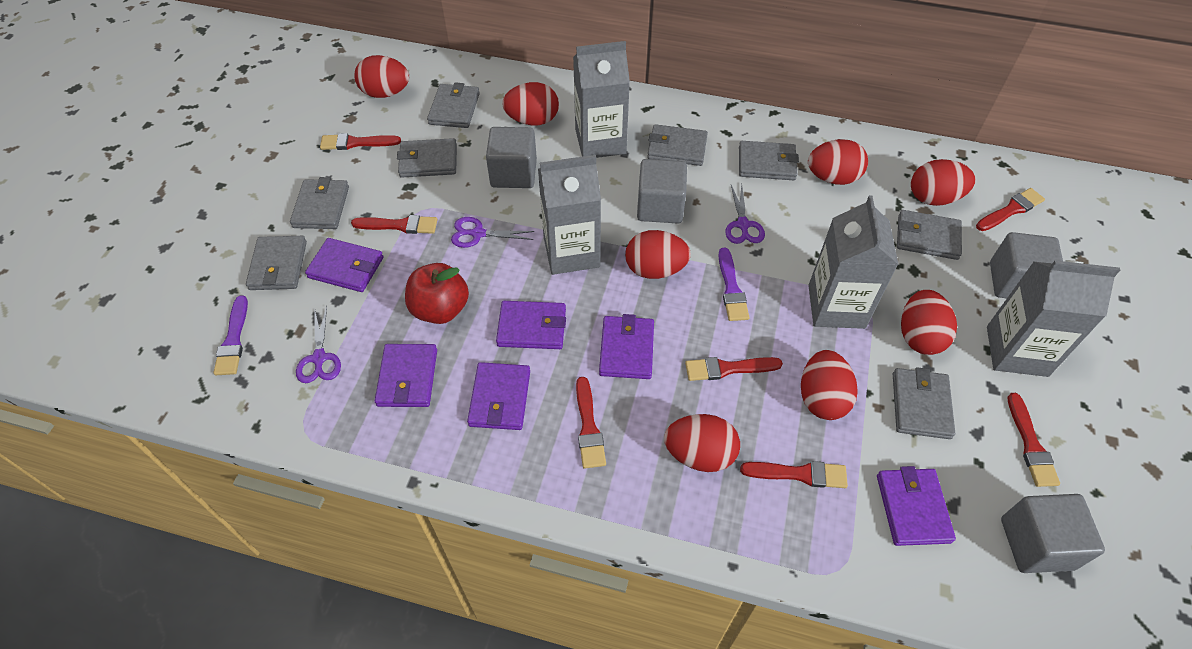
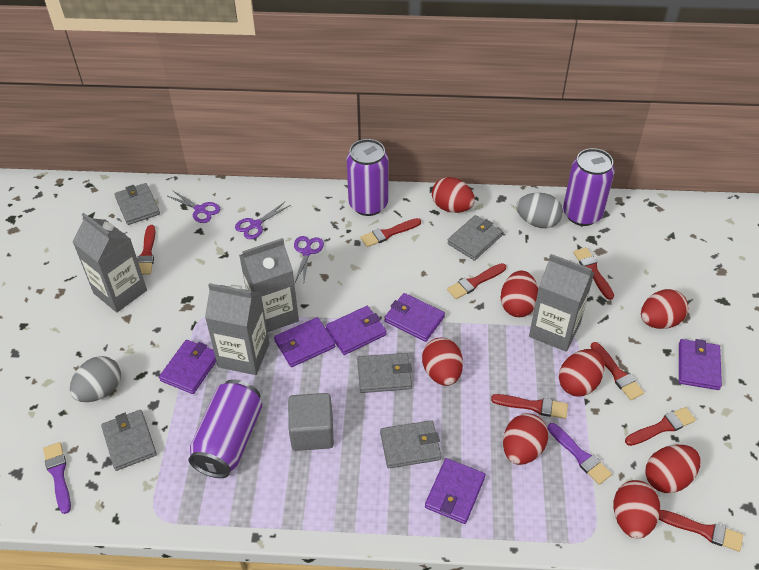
grey cube: [486,127,537,188] [637,159,687,223] [990,232,1063,298] [1001,494,1105,573] = 4 -> [288,393,334,451] = 1
grey egg: none = 0 -> [70,356,121,402] [516,193,563,228] = 2
grey wallet: [246,236,307,290] [290,177,349,229] [397,138,457,178] [427,82,480,128] [647,124,708,166] [739,141,799,180] [893,367,955,439] [897,210,962,260] = 8 -> [101,410,157,471] [114,183,160,225] [357,353,412,393] [380,420,442,468] [447,215,502,261] = 5
purple can: none = 0 -> [189,379,262,478] [346,139,388,216] [563,148,615,226] = 3
red apple: [405,263,469,324] = 1 -> none = 0
red brush: [320,133,401,150] [351,215,437,234] [576,377,606,469] [685,357,783,381] [740,461,848,488] [976,188,1045,231] [1007,393,1060,487] = 7 -> [137,225,156,275] [360,218,421,247] [447,263,506,299] [491,394,568,419] [573,247,614,300] [591,342,644,400] [625,407,696,446] [659,510,743,552] = 8

